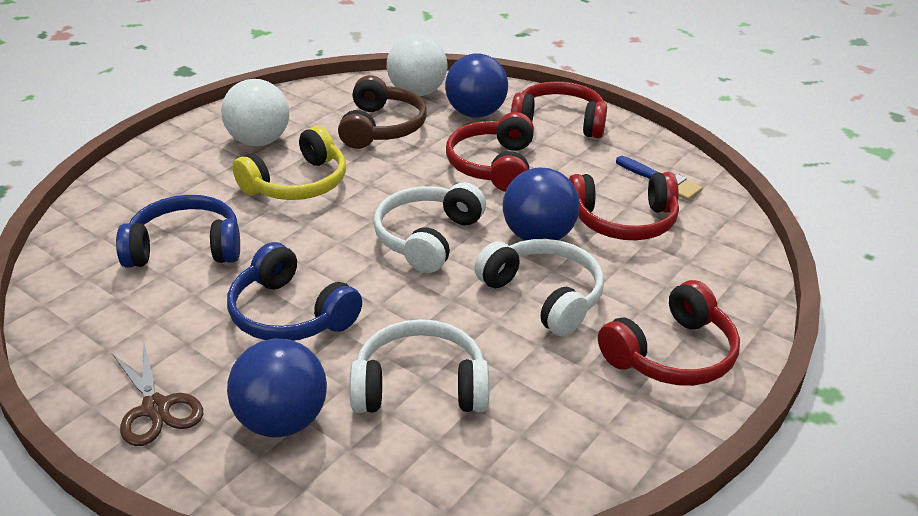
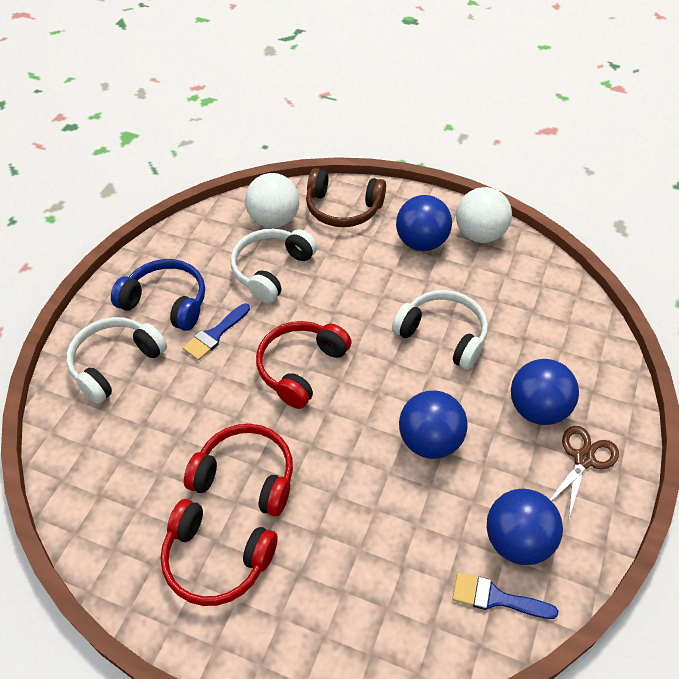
blue ball: [227,338,327,438] [445,54,508,118] [503,168,580,241] = 3 -> [396,195,452,251] [399,390,468,459] [487,489,563,565] [511,359,579,425] = 4
blue brush: [616,156,703,200] = 1 -> [182,303,250,361] [452,572,558,619] = 2
blue headphones: [116,195,240,268] [227,242,362,341] = 2 -> [111,259,205,331] = 1
red headphones: [446,112,534,192] [511,81,607,138] [569,172,679,241] [598,280,740,386] = 4 -> [161,499,278,606] [184,424,293,516] [256,321,352,409] = 3
yellow headphones: [233,126,346,200] = 1 -> none = 0

